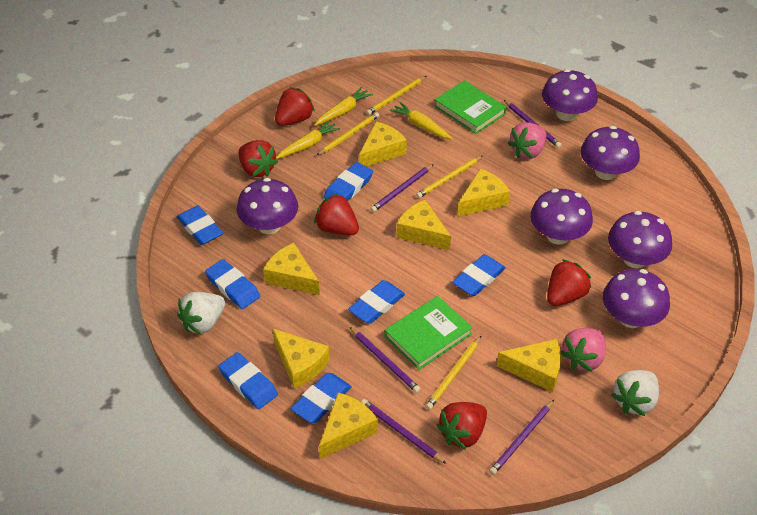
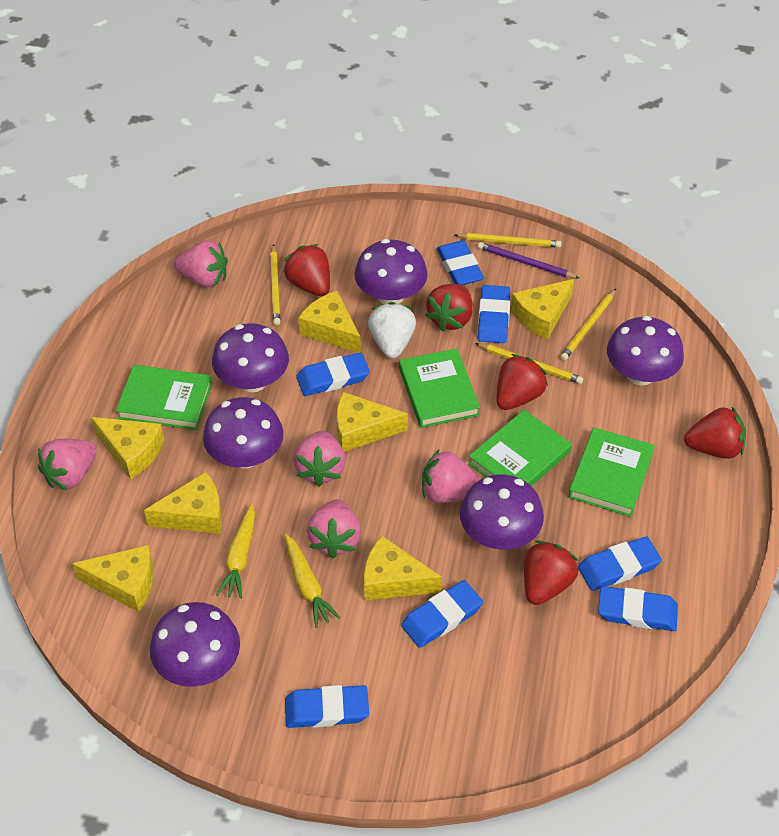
green book: [385,296,473,370] [434,80,507,134] = 2 -> [116,365,212,430] [399,348,480,428] [468,410,572,486] [568,427,655,517] = 4
pink strawberry: [508,122,547,159] [561,328,606,372] = 2 -> [38,439,97,491] [174,241,228,287] [293,431,346,487] [307,499,361,558] [422,449,480,503] = 5
purple pencil: [350,327,420,393] [361,399,447,464] [370,164,433,212] [489,400,554,475] [504,100,561,148] = 5 -> [478,242,579,278] = 1
white strawberry: [177,292,225,335] [611,370,659,416] = 2 -> [368,302,416,359] = 1
yellow carrot: [276,120,340,159] [315,87,373,126] [390,102,453,139] = 3 -> [216,503,255,599] [285,534,340,628] = 2

